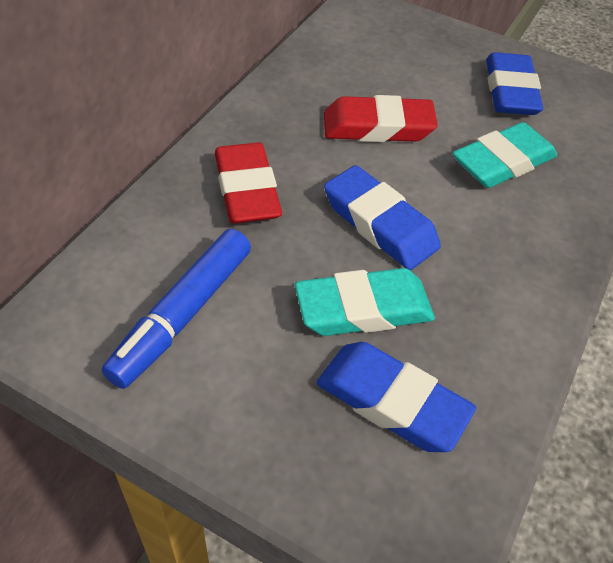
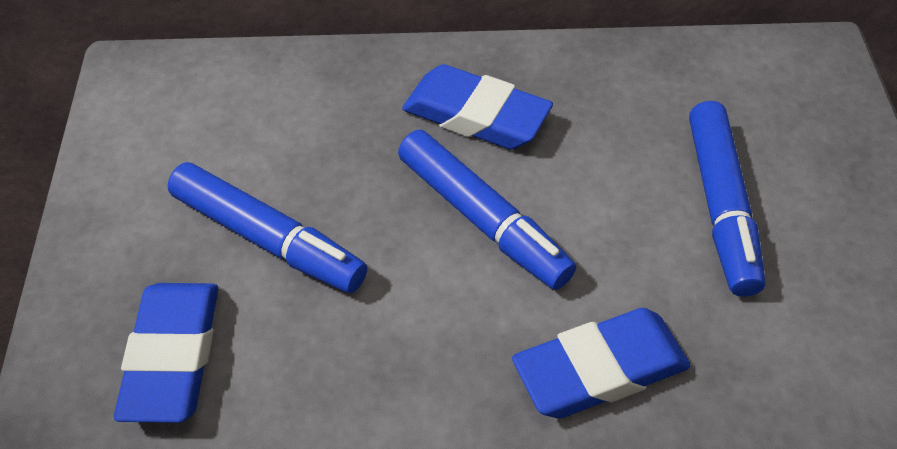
blue marker: [102,229,251,389] = 1 -> [167,162,367,293] [398,130,576,290] [689,101,766,297] = 3
red eraser: [215,143,282,224] [324,95,438,142] = 2 -> none = 0
turquoise eraser: [295,268,435,336] [452,122,557,188] = 2 -> none = 0

